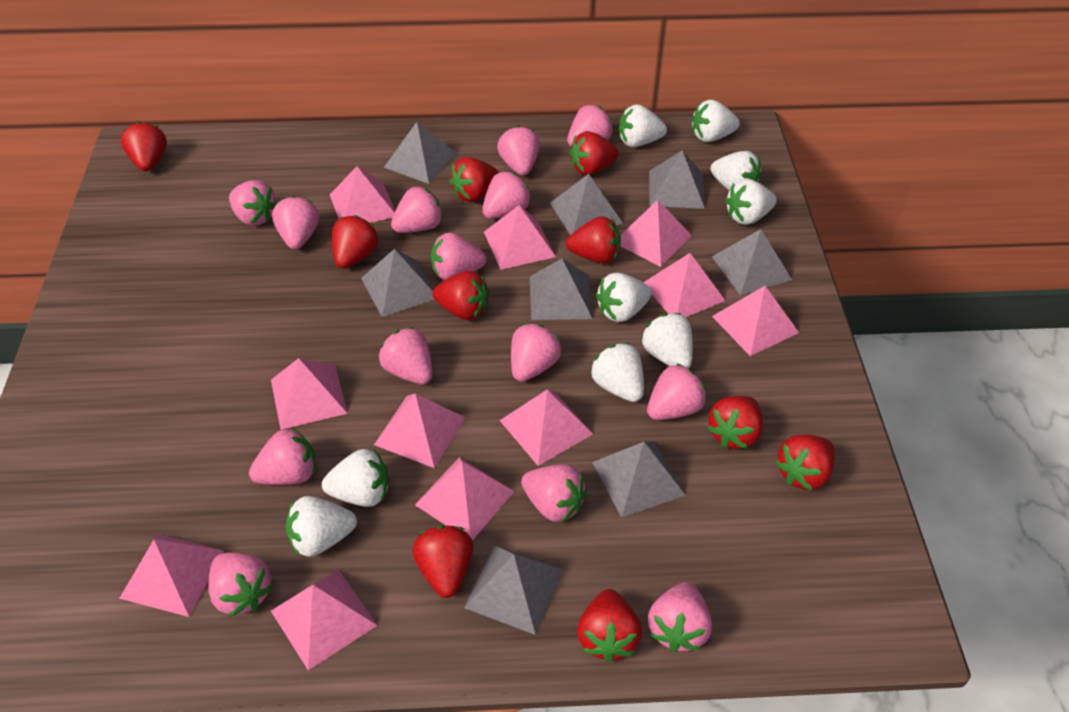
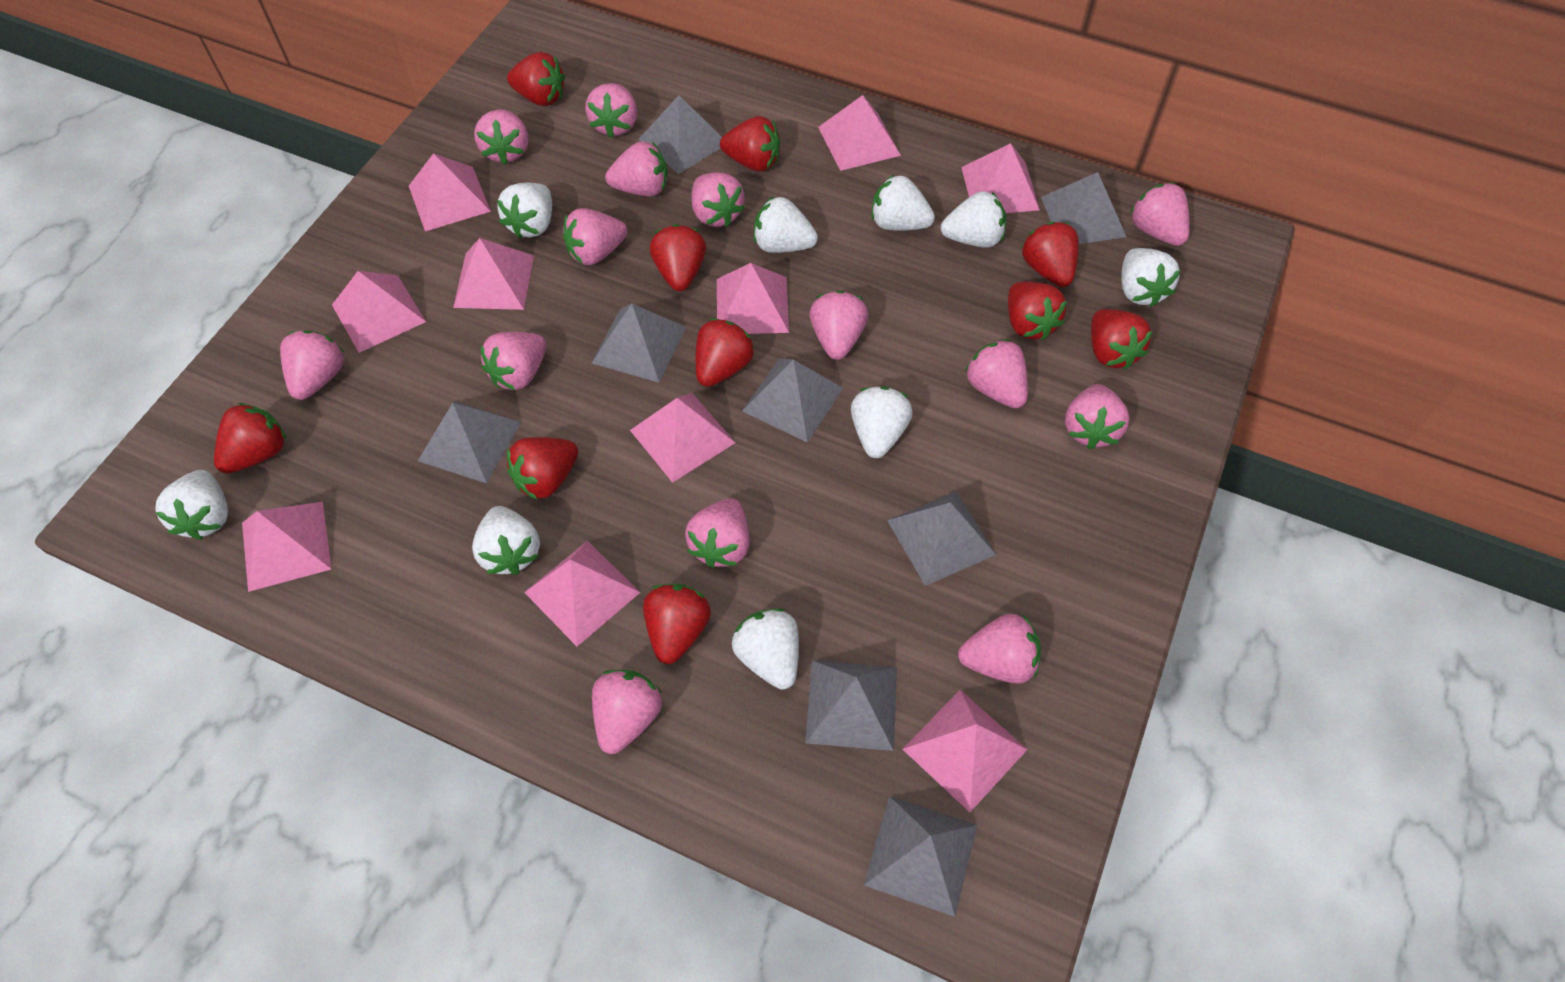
pink pyramid: [119,534,224,617] [271,358,348,430] [271,569,378,670] [330,166,395,223] [374,393,465,468] [415,457,515,540] [484,205,556,270] [499,389,593,466] [620,200,692,267] [643,253,726,318] [712,286,799,356] = 11 -> [242,502,332,592] [332,271,426,353] [409,153,491,231] [453,238,534,310] [524,541,641,647] [630,393,735,483] [717,263,789,334] [818,95,901,171] [902,690,1028,812] [961,143,1040,213] = 10

